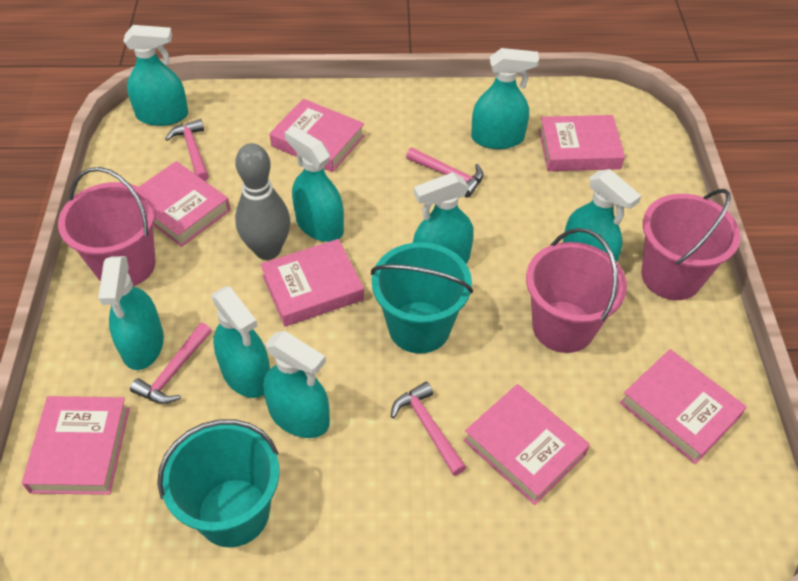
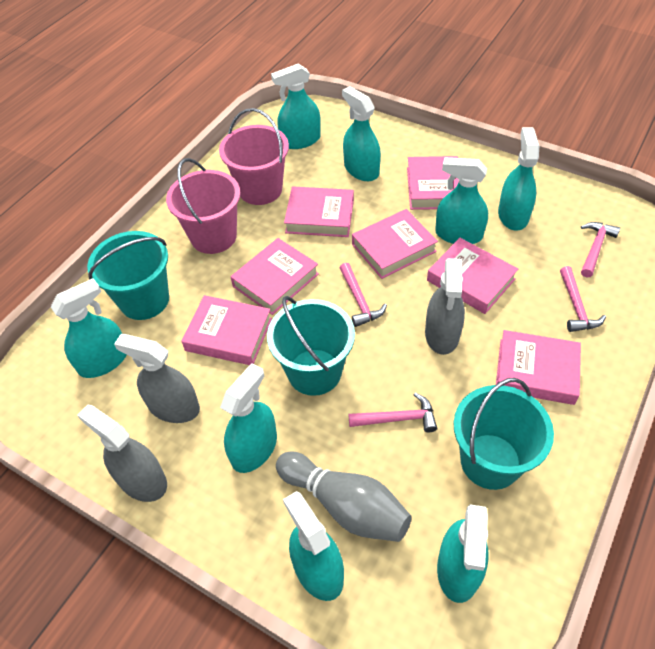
grey spray bottle: none = 0 -> [77,405,167,502] [114,334,200,423] [425,258,465,355] = 3
pink bucket: [58,167,156,286] [526,228,627,353] [642,189,740,300] = 3 -> [166,158,240,254] [219,108,289,205] = 2
turquoise bucket: [157,419,279,547] [371,242,473,354] = 2 -> [87,231,169,320] [267,296,355,396] [453,378,554,490] = 3

